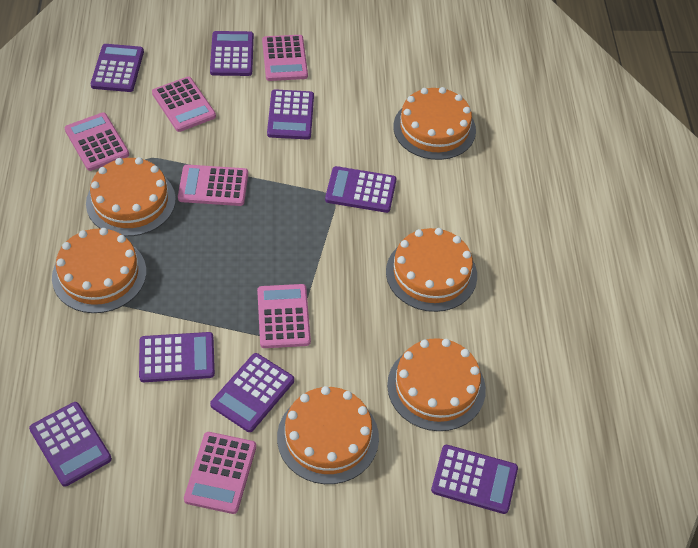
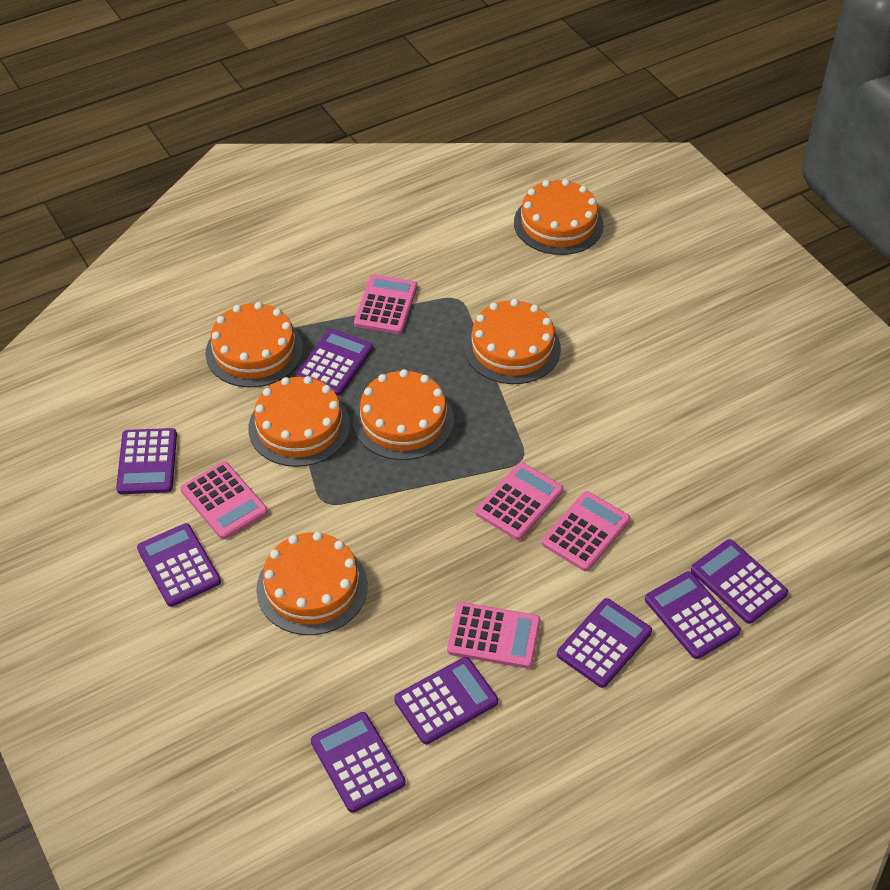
pink calculator: [65,113,129,171] [152,77,216,132] [178,165,248,206] [184,432,256,514] [257,284,311,348] [262,35,308,81] = 6 -> [181,462,268,539] [354,275,417,334] [447,602,540,668] [476,462,563,540] [542,491,630,571] = 5

